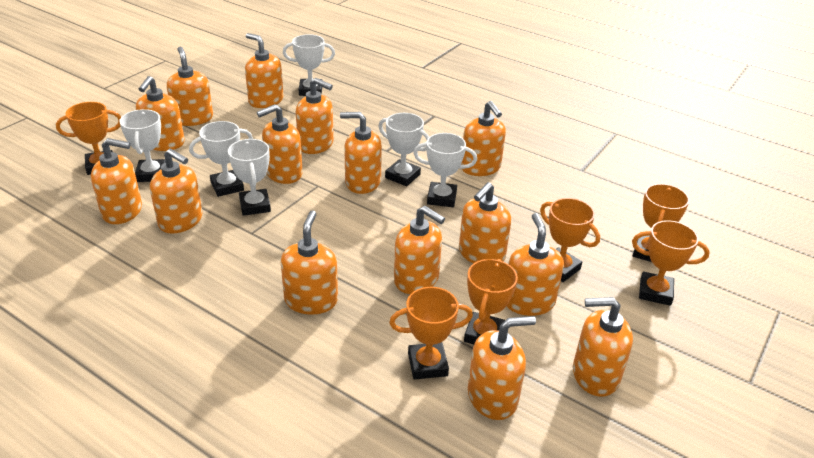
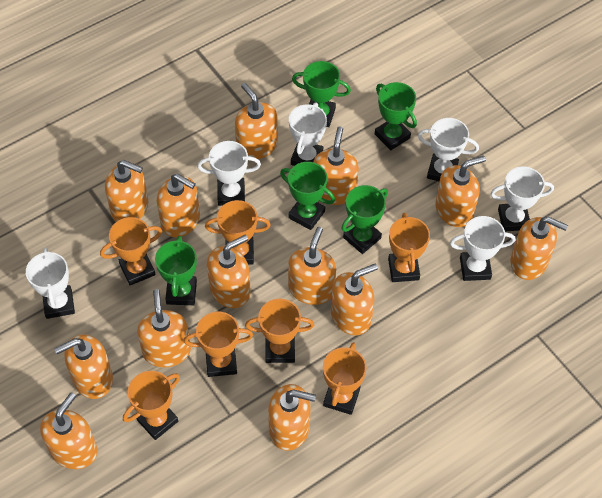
green trophy: none = 0 -> [155,236,197,305] [280,162,335,230] [292,61,351,127] [341,185,388,254] [375,82,417,150] = 5
orange soap dispenser: [91,138,142,224] [136,76,185,151] [150,148,203,234] [167,47,213,126] [245,33,284,108] [257,104,303,184] [281,210,338,315] [296,78,334,154] [340,112,382,194] [394,206,445,294] [459,182,511,263] [461,101,506,176] [468,316,536,420] [507,213,564,316] [573,297,633,397] = 15 -> [40,392,98,469] [54,334,113,399] [105,160,148,222] [137,289,191,367] [157,174,200,237] [207,235,251,308] [235,83,278,159] [268,384,316,451] [288,227,336,305] [313,126,359,205] [331,264,378,335] [435,156,486,227] [511,216,568,280] = 13
orange trophy: [56,102,121,175] [389,287,473,380] [464,259,518,344] [540,198,600,282] [632,220,710,306] [633,184,689,262] = 6 -> [100,217,162,285] [123,371,180,440] [184,312,253,377] [205,200,271,264] [245,299,314,363] [323,342,367,415] [388,213,430,282] = 7

